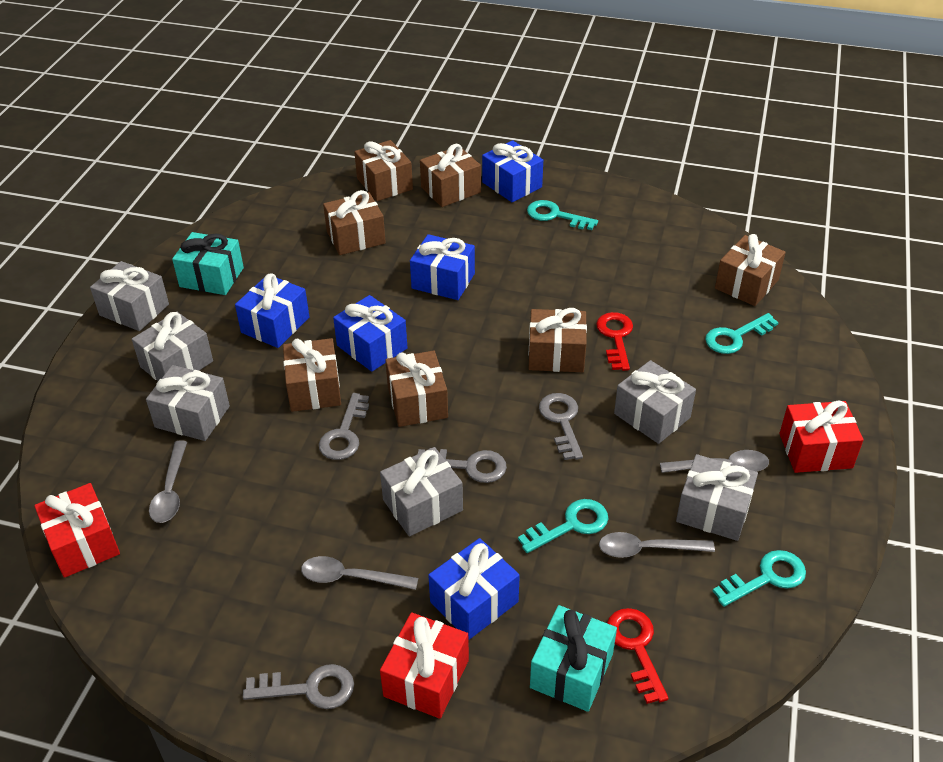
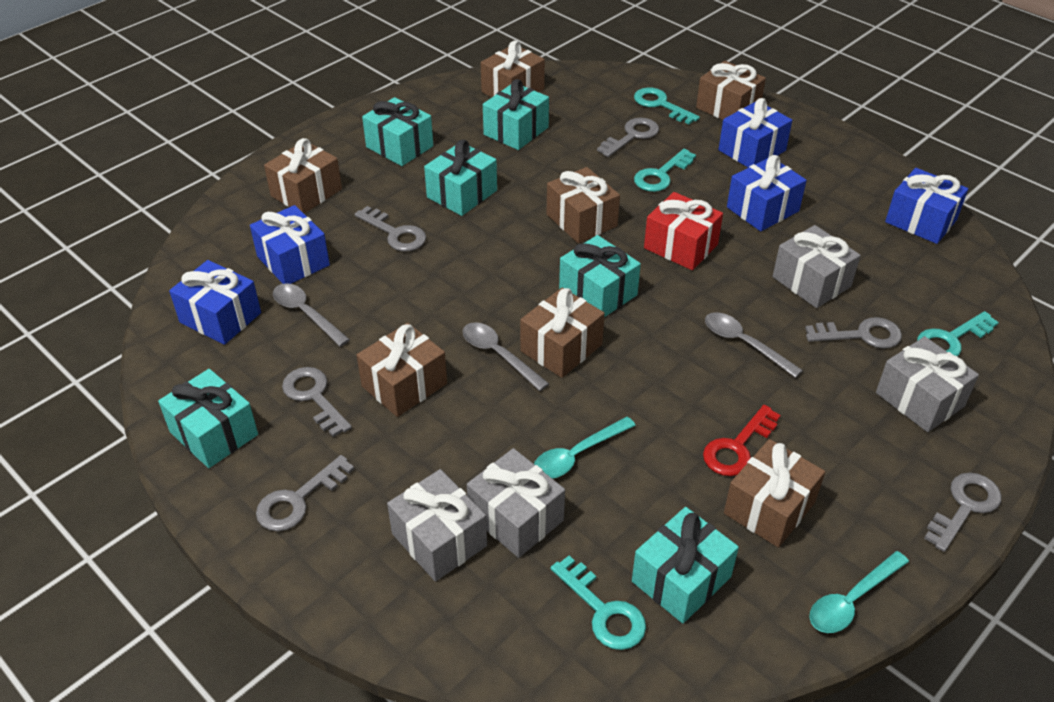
grey gift: [90,261,169,331] [132,311,213,381] [146,365,230,441] [380,447,463,536] [614,360,696,444] [676,454,758,541] = 6 -> [387,469,487,581] [467,448,565,558] [773,225,861,308] [876,336,979,432] = 4
grey key: [243,664,354,709] [319,393,369,460] [418,449,507,483] [539,393,583,460] = 4 -> [256,455,354,531] [282,367,352,437] [355,206,426,251] [597,118,659,157] [805,317,902,349] [924,472,1002,552] = 6
grey spoon: [149,440,187,523] [301,556,418,590] [599,532,715,558] [660,450,769,473] = 4 -> [273,283,350,347] [463,322,549,391] [705,312,803,378] = 3
red gift: [34,483,120,578] [380,612,469,719] [779,400,863,473] = 3 -> [644,192,723,270] = 1
red key: [596,312,633,371] [607,608,669,704] = 2 -> [703,405,781,476] = 1
turquoise gift: [172,232,244,295] [530,605,617,712] = 2 -> [158,369,258,468] [362,97,433,166] [424,140,497,216] [483,79,549,150] [559,235,641,317] [632,507,739,623] = 6
turquoise spoon: none = 0 -> [534,417,636,479] [809,551,909,633] = 2

